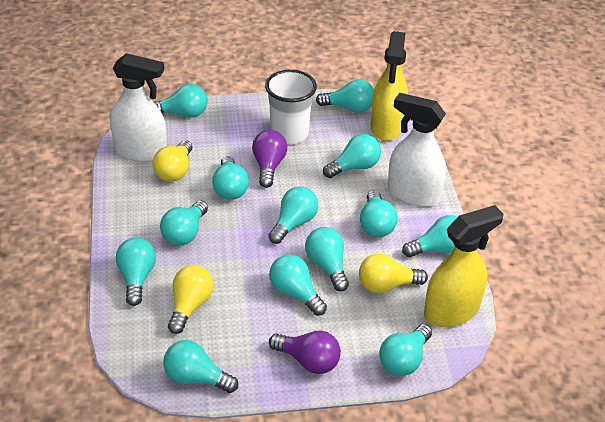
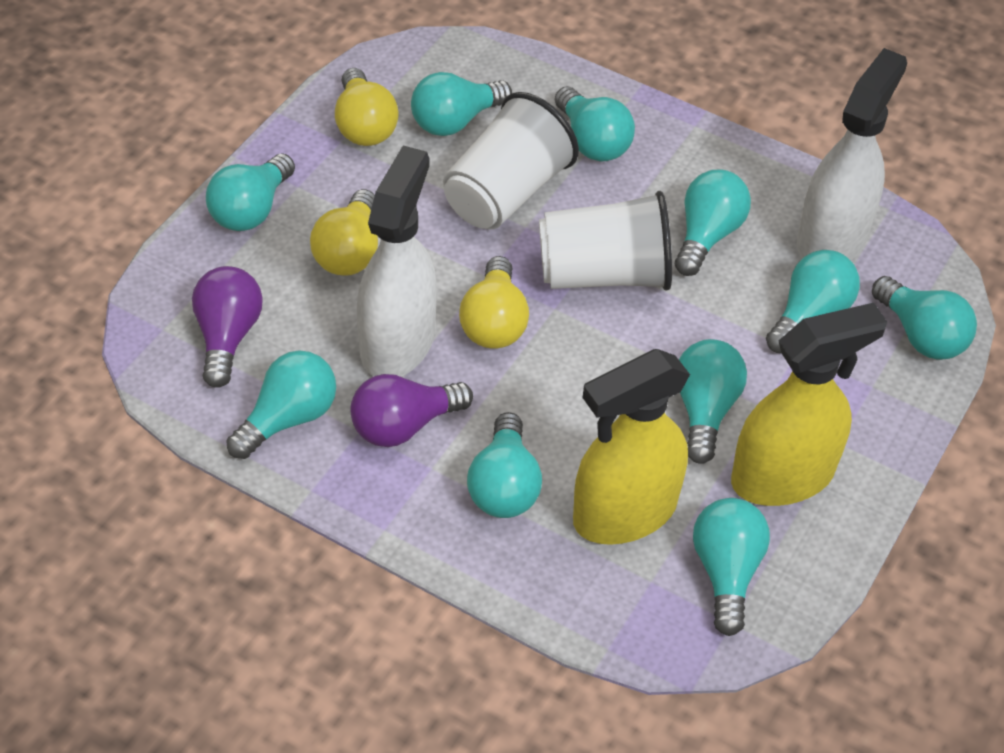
turquoise light bulb: [116,237,156,306] [154,84,208,118] [160,200,208,246] [163,340,238,393] [212,156,249,200] [268,186,318,244] [269,254,327,316] [305,227,349,292] [316,79,374,113] [323,134,381,178] [360,190,398,237] [379,324,432,376] [402,215,458,257] = 13 -> [206,153,295,231] [226,350,336,459] [411,72,512,136] [467,412,542,518] [555,86,635,161] [675,170,751,276] [679,339,747,464] [693,498,770,636] [766,250,860,353] [872,276,977,360] = 10
white cup: [265,70,317,145] = 1 -> [443,92,579,230] [539,191,672,291] = 2

